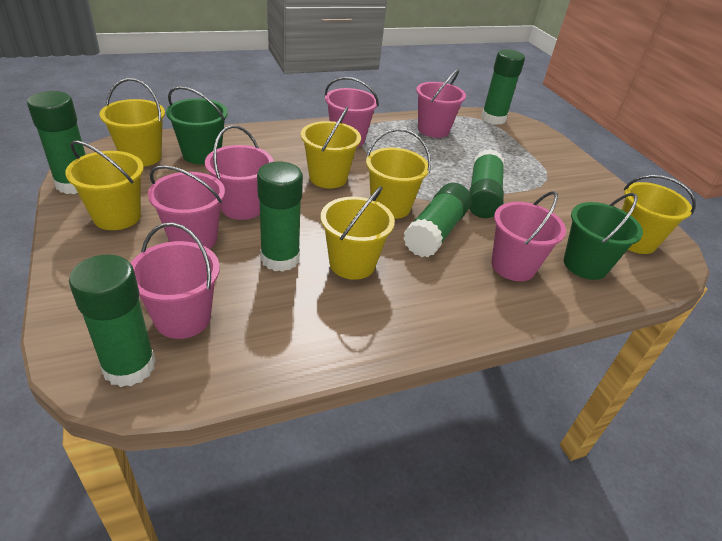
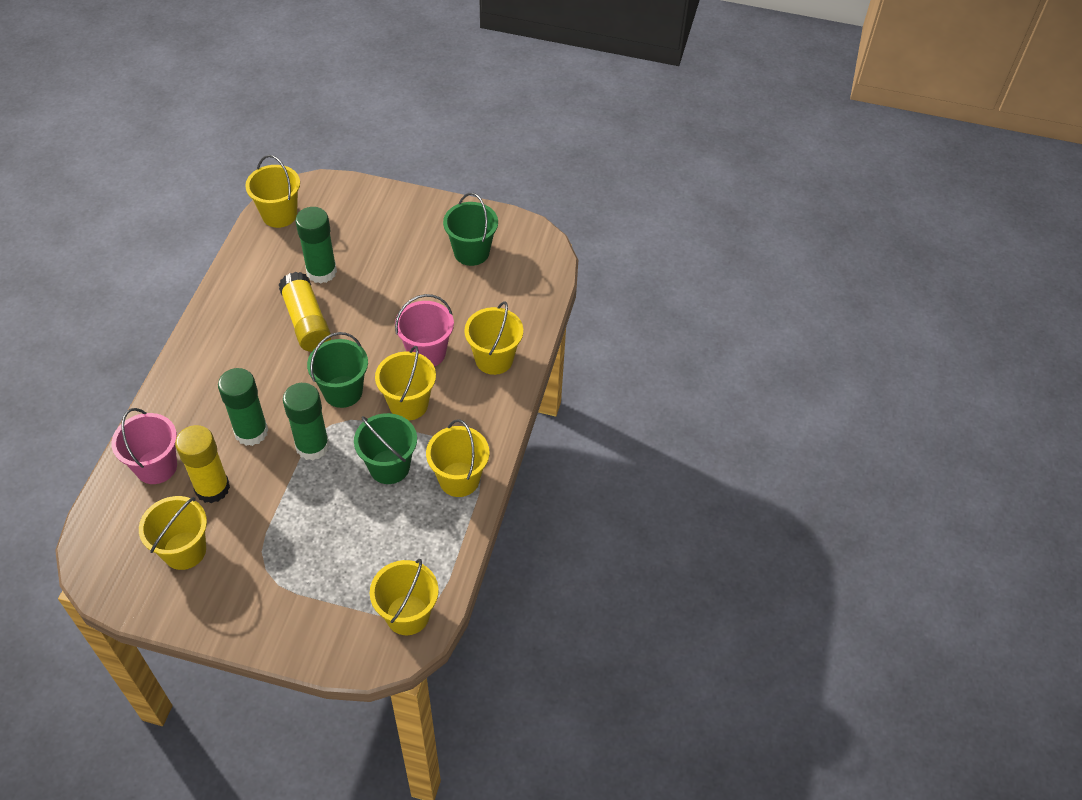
green bucket: [166,86,228,164] [564,193,643,280] = 2 -> [307,332,368,408] [354,413,417,484] [443,193,498,266] = 3
green glue stick: [27,91,86,194] [69,254,156,387] [257,161,303,272] [403,183,472,257] [469,149,504,218] [481,49,525,125] = 6 -> [218,368,268,446] [283,383,330,461] [295,207,337,284] = 3
pink bucket: [130,223,220,339] [148,165,225,249] [205,125,274,220] [325,77,379,147] [416,69,466,138] [491,191,566,281] = 6 -> [111,408,177,484] [395,294,454,367] = 2
yellow glue stick: none = 0 -> [175,425,230,503] [278,272,331,352] = 2

